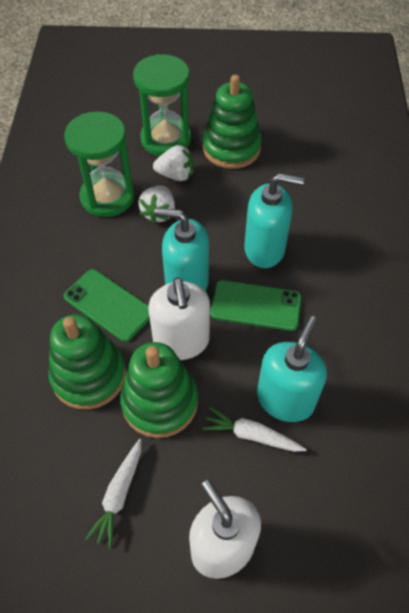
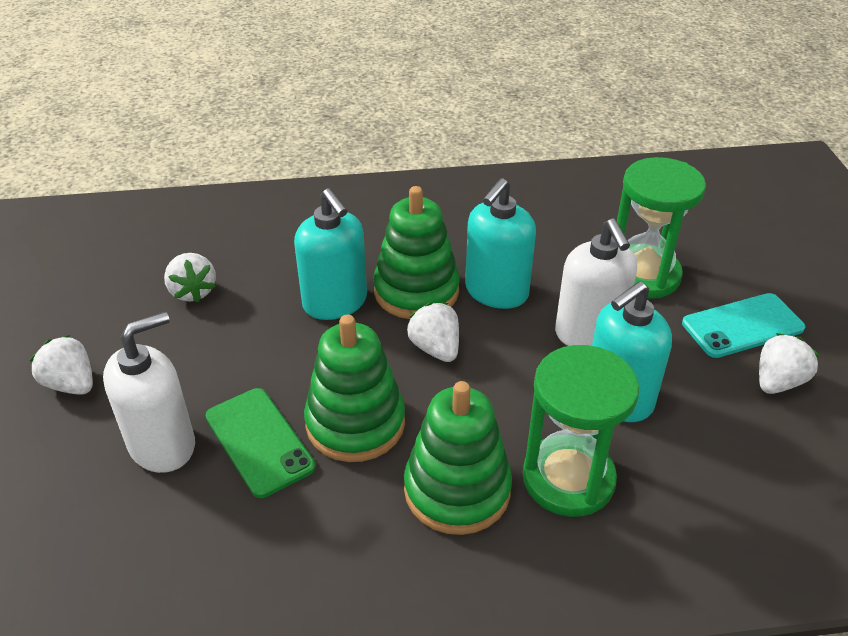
green phone: [64,269,150,342] [210,280,301,331] = 2 -> [205,388,316,498] = 1
turquoise phone: none = 0 -> [682,293,805,358] = 1
white carrot: [85,439,141,549] [202,407,307,452] = 2 -> none = 0
white strawberry: [138,186,175,224] [153,145,194,181] = 2 -> [29,335,93,395] [164,253,216,302] [407,303,459,362] [759,333,820,394] = 4

